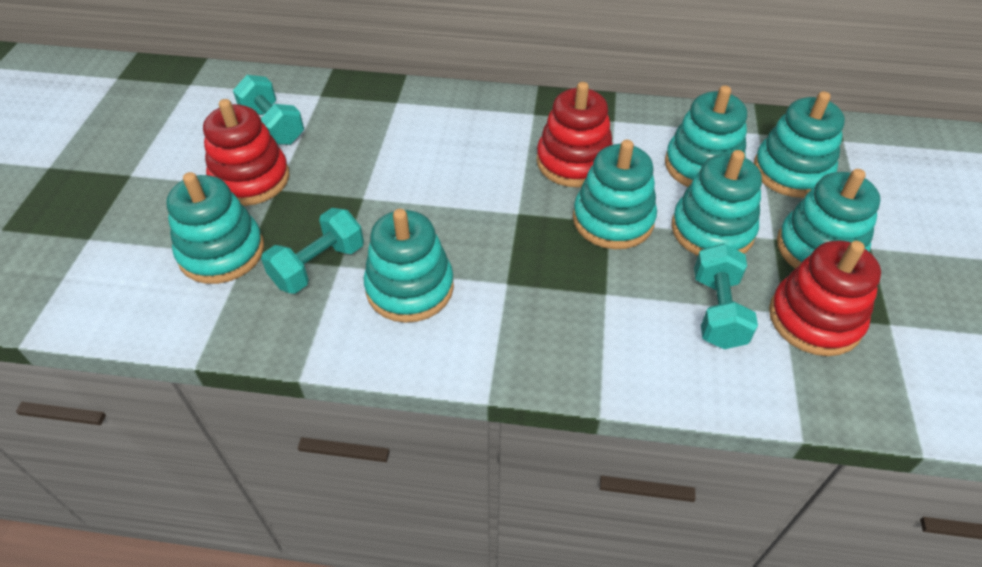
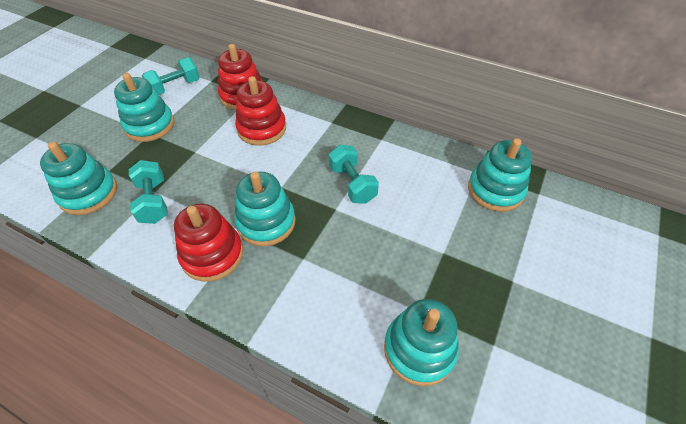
turquoise stacking toy: [166,172,264,284] [364,209,454,323] [573,140,657,249] [665,85,747,187] [671,150,762,256] [754,91,845,198] [777,169,881,269] = 7 -> [40,142,117,215] [114,73,174,142] [235,172,296,246] [384,299,459,386] [468,138,532,212] = 5

